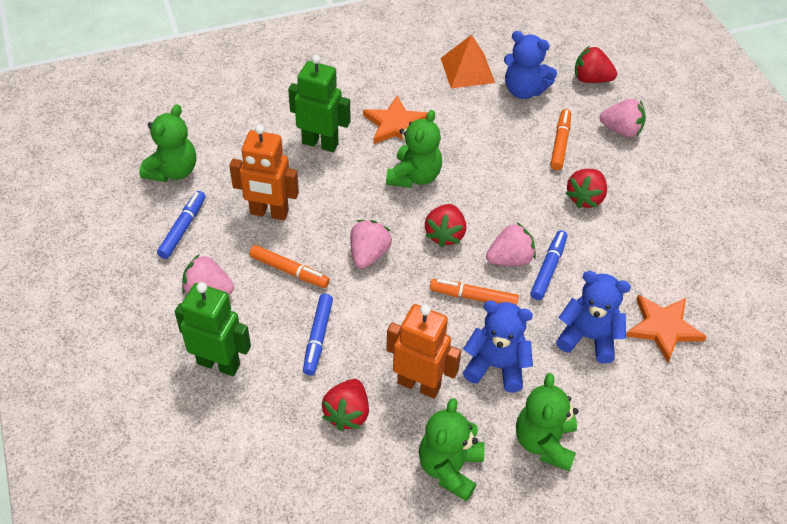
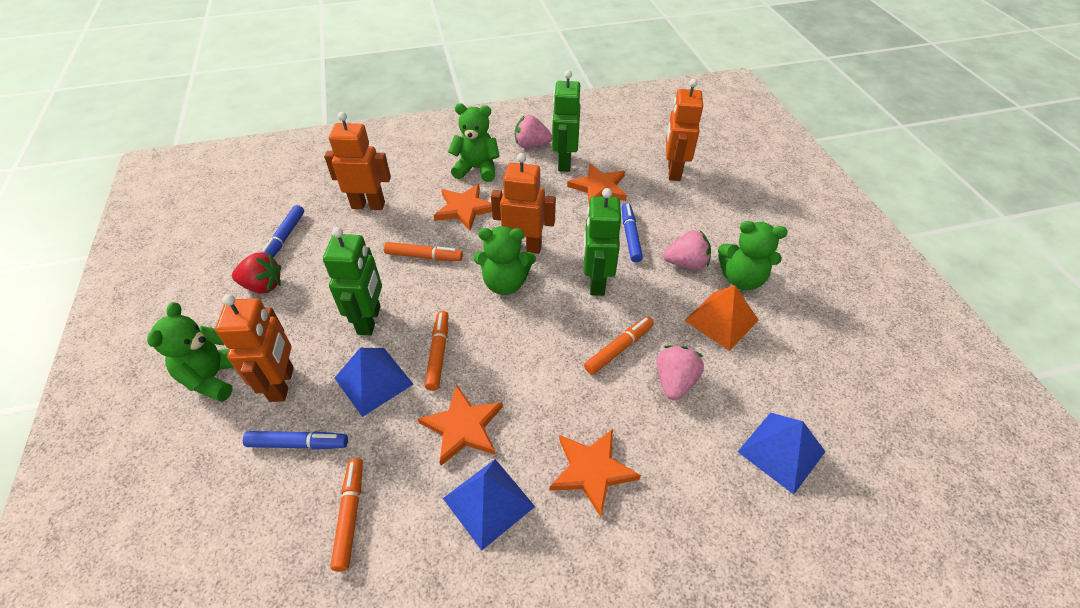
blue pyramid: none = 0 -> [335,348,413,417] [443,459,535,550] [738,413,826,495] = 3
blue teddy bear: [463,301,533,393] [504,31,557,99] [556,271,631,364] = 3 -> none = 0
green robot: [175,282,251,376] [288,55,351,152] = 2 -> [323,227,382,335] [552,70,581,172] [584,188,621,296] = 3
orange marker: [249,245,330,288] [430,279,519,305] [550,109,571,170] = 3 -> [330,458,363,572] [384,242,463,261] [425,311,449,391] [584,316,654,375] = 4
orange robot: [229,125,299,220] [386,304,461,399] = 2 -> [215,294,294,402] [324,112,391,210] [491,153,556,254] [666,79,703,181] = 4
orange star: [363,95,428,144] [626,295,707,363] = 2 -> [418,384,503,466] [434,184,492,231] [550,429,641,517] [567,163,627,201] = 4
pink strawberry: [182,255,234,295] [350,220,392,269] [486,222,536,266] [600,99,646,137] = 4 -> [515,115,552,148] [656,345,704,400] [663,230,711,270] = 3
red strawberry: [322,379,369,431] [425,204,466,248] [565,169,607,209] [575,46,617,83] = 4 -> [232,252,281,294] = 1

